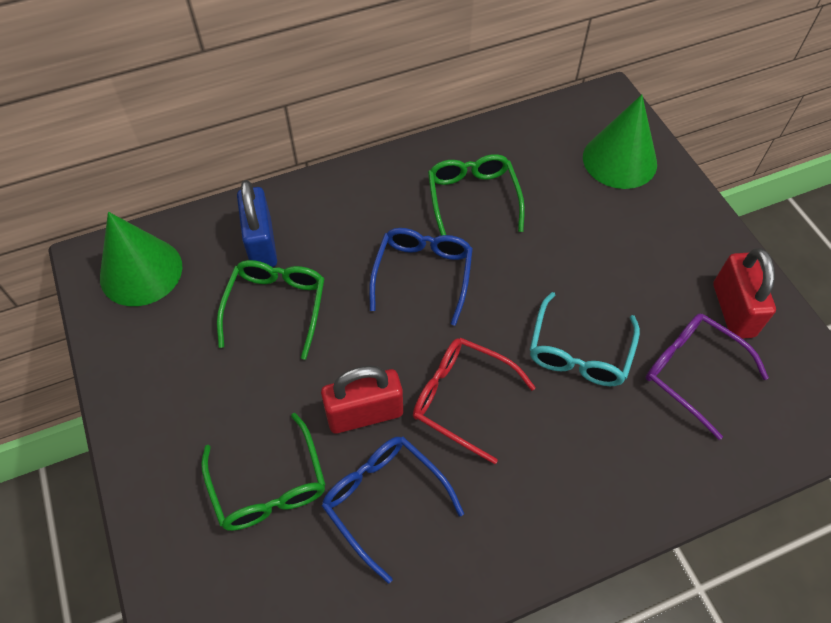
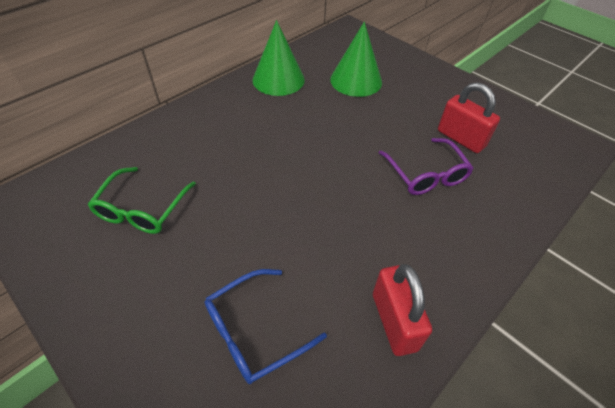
blue glasses: [322,436,464,584] [369,228,473,326] = 2 -> [204,269,327,384] = 1
blue padlock: [237,180,277,267] = 1 -> none = 0
green glasses: [201,413,326,531] [217,260,324,360] [428,154,525,236] = 3 -> [88,167,196,234] = 1
red glasses: [413,338,536,464] = 1 -> none = 0
turquoise glasses: [530,292,640,386] = 1 -> none = 0

